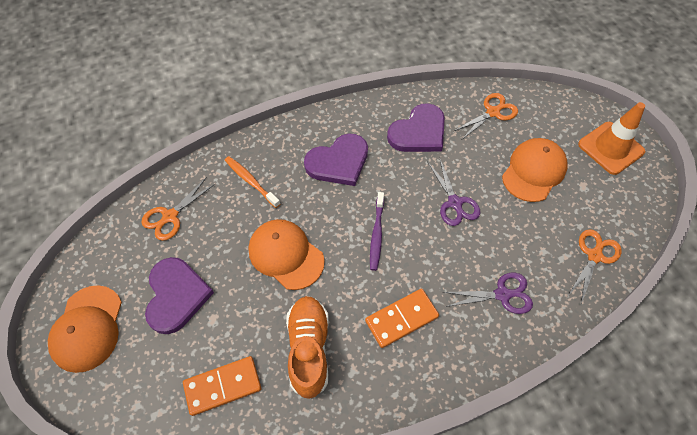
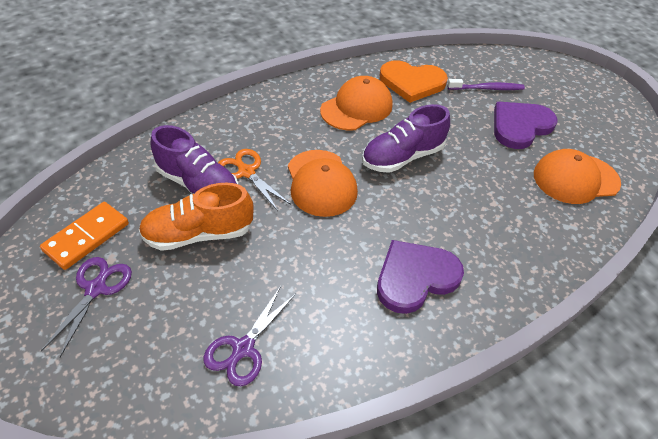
orange domino: [183,356,261,416] [365,289,439,348] = 2 -> [40,202,129,270] = 1
orange heart: none = 0 -> [379,60,448,103] = 1
orange scissors: [141,177,215,241] [454,93,518,139] [567,229,622,304] = 3 -> [218,149,290,211] = 1
orange toothbrush: [225,156,280,208] = 1 -> none = 0
orange traffic cone: [578,102,645,175] = 1 -> none = 0
purple heart: [145,257,214,334] [304,133,368,186] [387,103,445,152] = 3 -> [377,240,464,314] [494,102,558,149] = 2
purple shoe: none = 0 -> [150,125,239,194] [362,104,450,173] = 2

